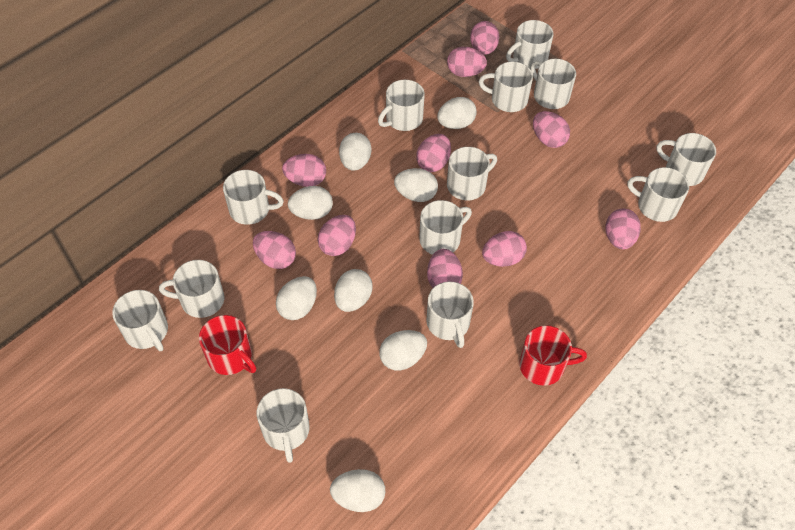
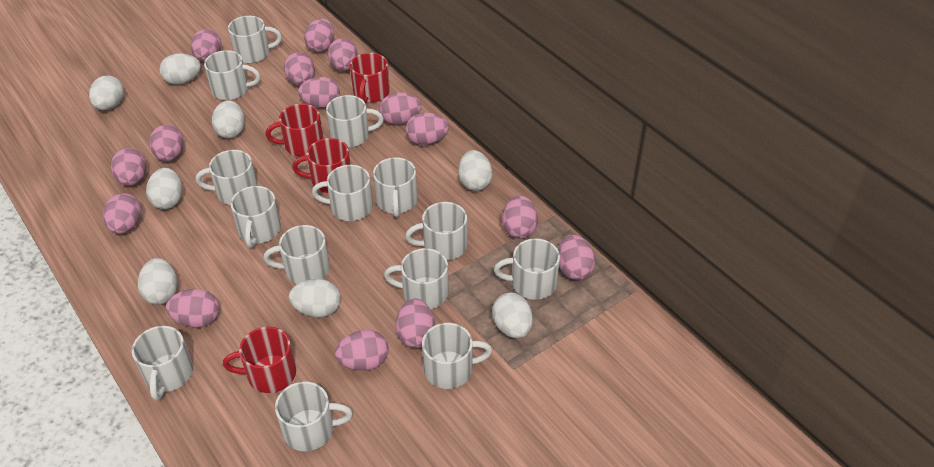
pink egg: [253,231,296,269] [282,154,326,187] [318,215,356,256] [416,134,451,172] [427,249,463,288] [447,47,487,77] [470,21,499,55] [482,231,527,267] [533,111,570,148] [606,209,641,249] = 10 -> [103,193,141,234] [111,148,147,186] [149,125,184,162] [166,289,219,328] [191,29,221,62] [284,52,315,85] [298,77,340,108] [304,18,334,52] [328,38,358,71] [335,330,389,371] [380,93,422,125] [396,299,435,348] [406,113,449,145] [502,195,538,239] [558,235,595,280] = 15
red mug: [199,315,256,375] [519,325,587,386] = 2 -> [223,327,296,393] [265,104,323,157] [292,138,351,193] [350,53,390,103] = 4
white mug: [112,290,168,351] [159,260,224,318] [223,170,284,225] [257,388,310,463] [378,80,425,131] [419,200,472,255] [426,282,474,348] [447,147,497,200] [479,62,533,112] [506,20,554,69] [531,59,576,109] [627,167,689,222] [656,133,716,186] = 13 -> [132,326,193,400] [196,150,258,205] [204,50,260,100] [228,16,282,64] [230,186,281,248] [263,225,330,284] [275,382,353,451] [312,165,373,221] [326,95,384,148] [373,157,417,217] [384,248,449,309] [405,202,467,260] [422,323,492,389] [494,238,560,300] = 14

